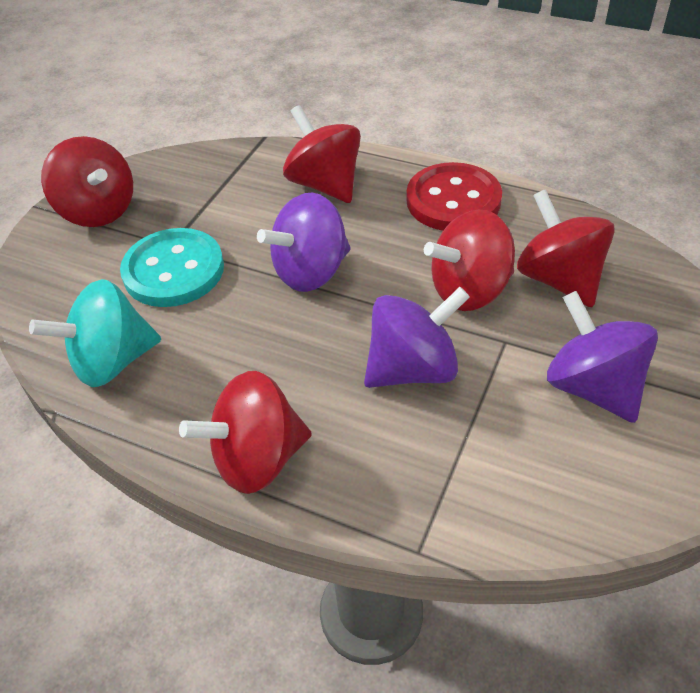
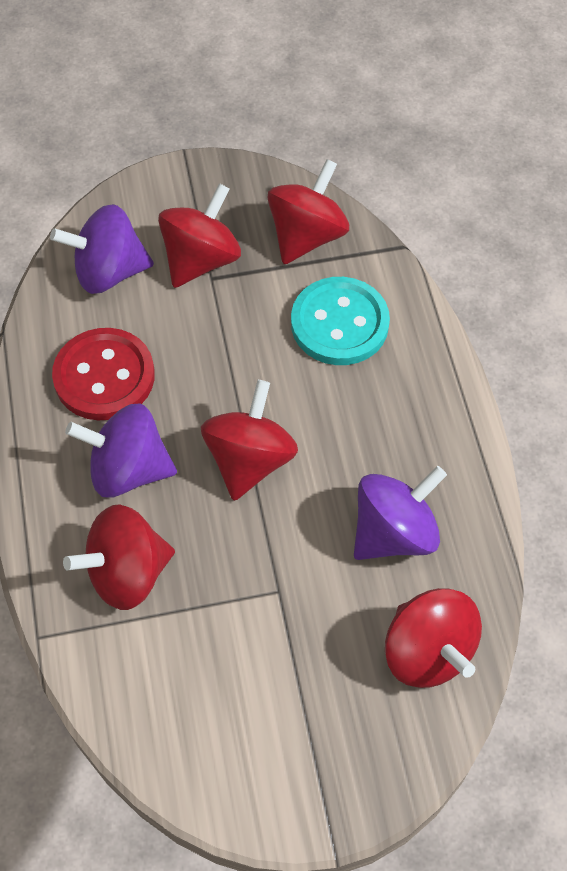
turquoise spinning top: [29,279,161,387] = 1 -> none = 0

